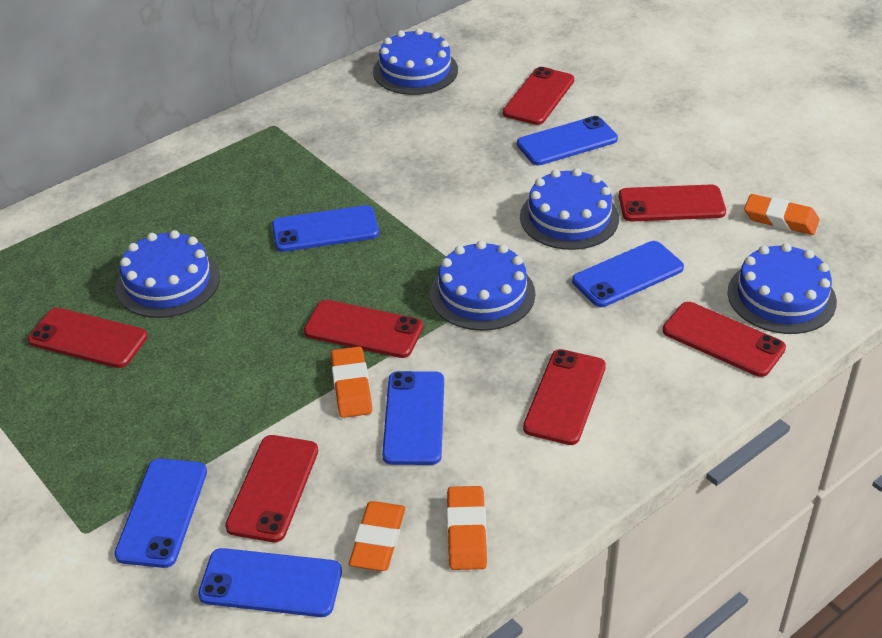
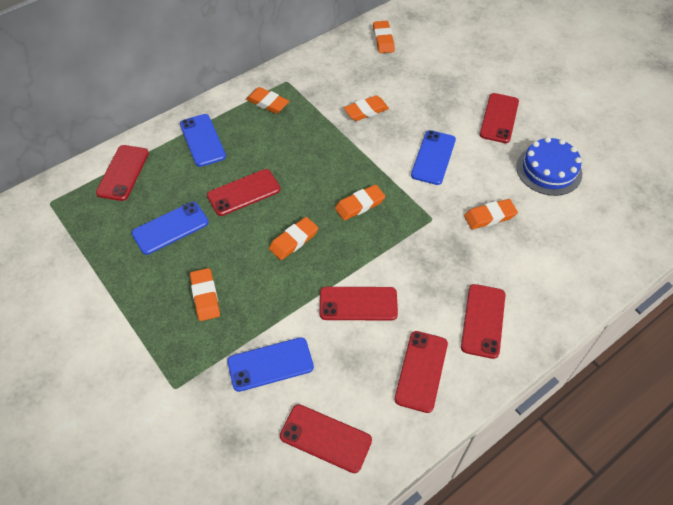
blue cake: [115,230,220,318] [373,28,458,95] [430,241,535,331] [520,168,619,250] [728,243,837,334] = 5 -> [516,137,582,196] = 1
blue phone: [114,458,207,568] [198,548,342,617] [272,205,379,252] [382,371,444,465] [517,116,618,165] [572,241,684,307] = 6 -> [132,202,209,255] [180,114,226,167] [227,337,314,392] [411,130,456,185] = 4
orange eraser: [331,347,372,418] [349,501,405,571] [447,486,487,570] [744,194,819,235] = 4 -> [190,268,220,321] [246,87,289,114] [269,217,318,260] [335,184,385,221] [344,95,389,121] [373,21,395,53] [464,199,518,229] = 7

